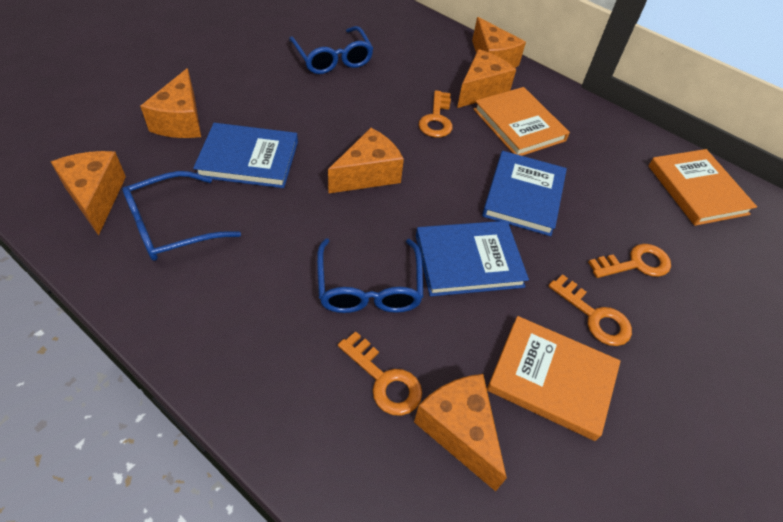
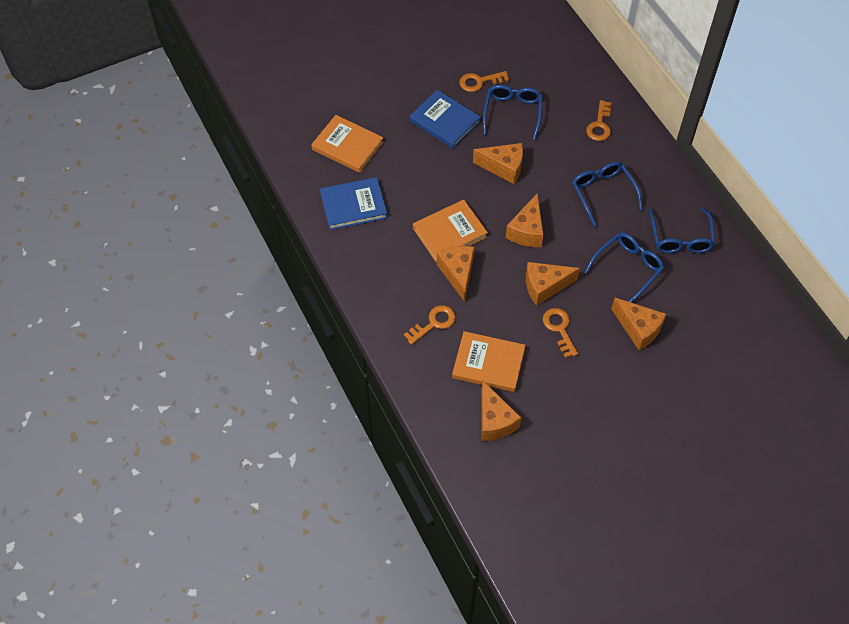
blue book: [193,123,298,188] [416,221,529,297] [482,151,567,236] = 3 -> [320,177,388,230] [410,90,481,149] = 2
blue glasses: [122,171,241,261] [289,26,374,74] [317,238,423,313] = 3 -> [483,85,542,140] [572,162,643,227] [584,233,664,303] [650,208,715,253] = 4

